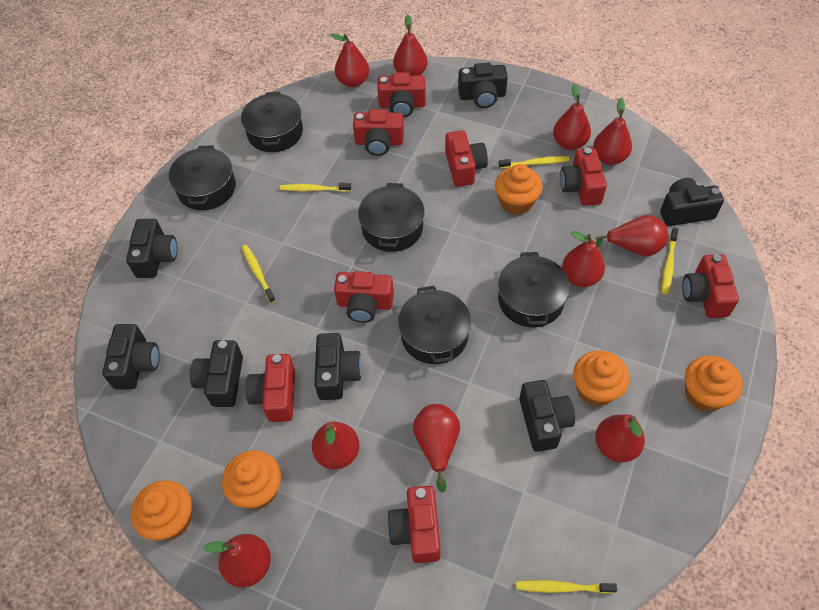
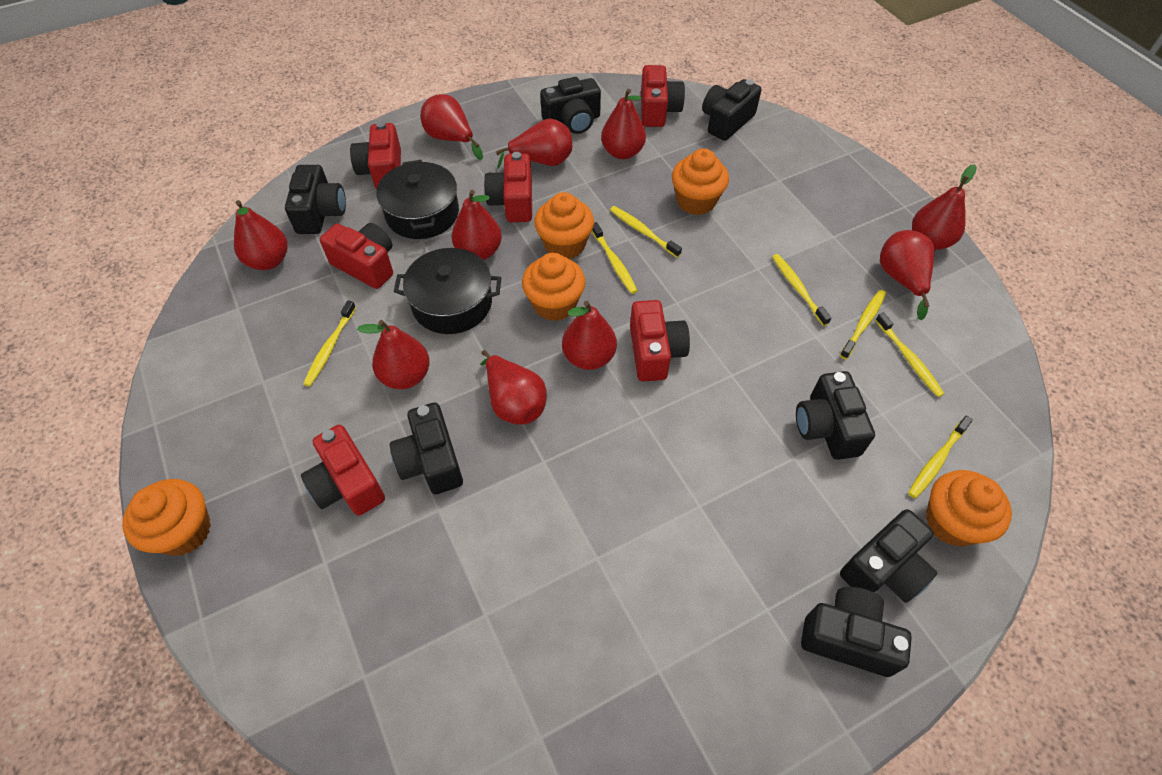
black pot: [169,145,236,210] [241,92,303,152] [358,183,425,252] [398,286,471,364] [498,252,570,328] = 5 -> [376,160,459,239] [394,248,501,334] = 2
red camera: [245,354,295,422] [334,271,394,323] [353,109,404,156] [377,72,426,118] [387,486,441,563] [445,130,488,187] [560,148,607,206] [682,254,739,318] = 8 -> [301,425,385,516] [320,223,393,289] [350,121,401,189] [484,152,532,222] [630,300,690,381] [641,65,685,127] = 6
yellow toothbrush: [242,245,276,303] [280,183,351,192] [499,156,569,169] [516,580,617,594] [662,228,679,295] = 5 -> [303,300,356,386] [592,222,637,294] [610,206,682,257] [772,254,831,326] [840,290,886,359] [875,313,945,397] [908,416,973,498] = 7

